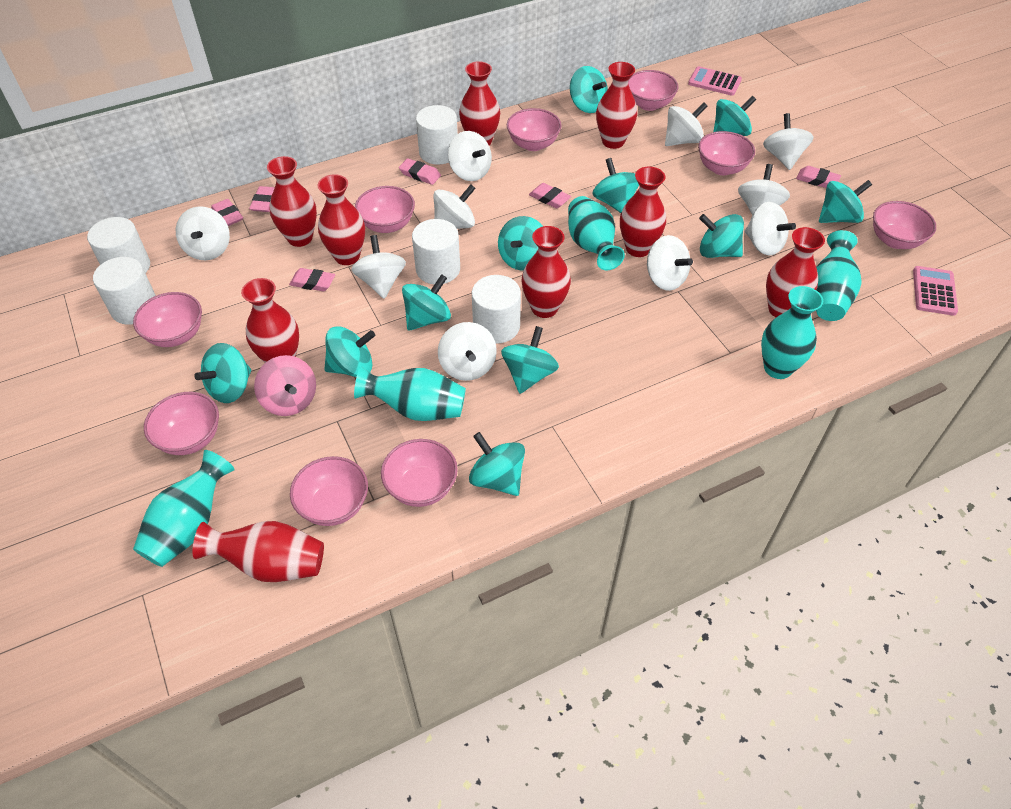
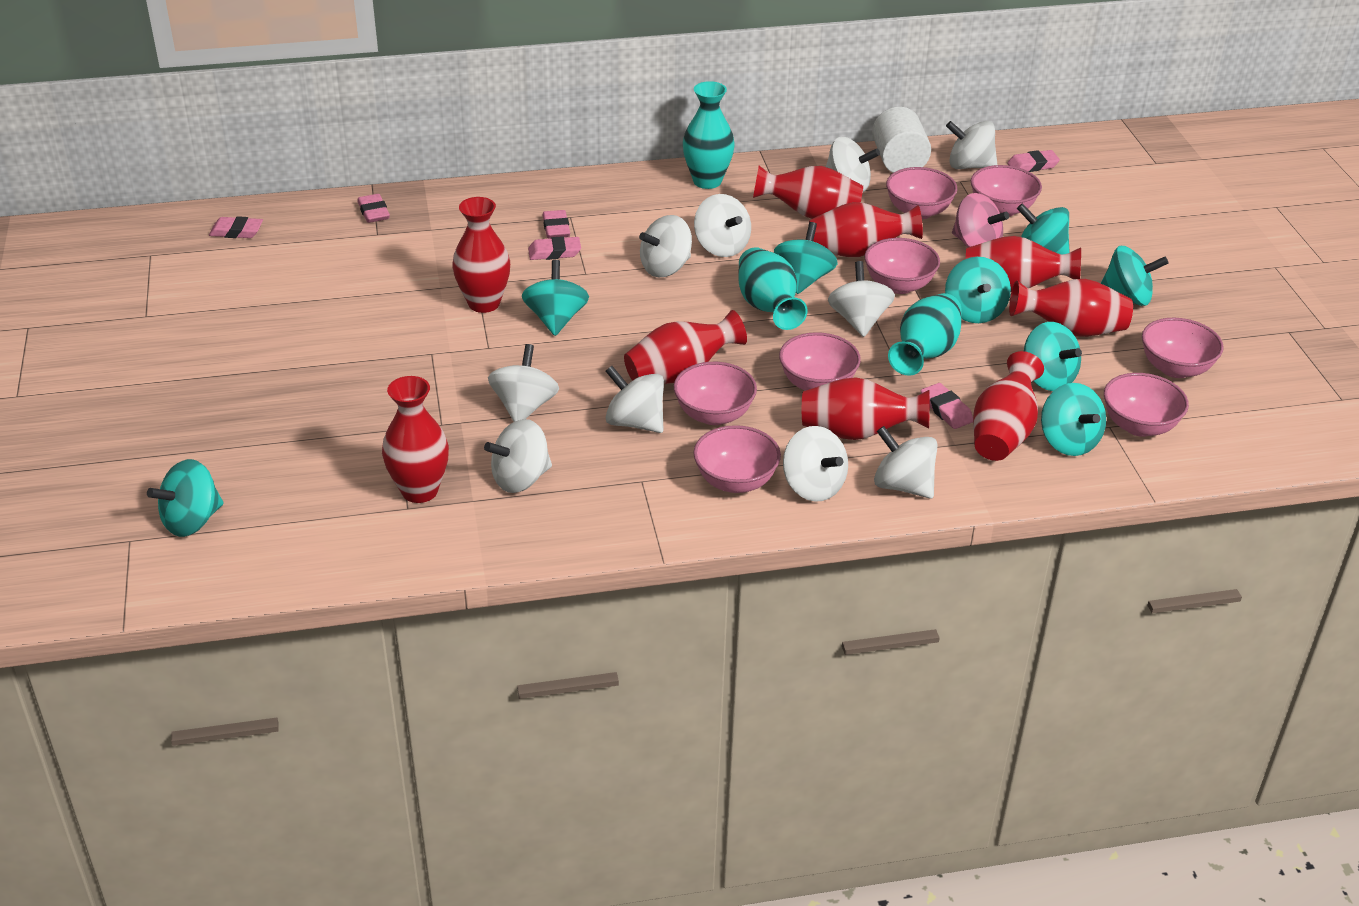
pink bowl: [133,292,202,347] [144,392,219,455] [290,456,368,526] [355,186,415,233] [381,439,458,507] [507,108,561,151] [628,70,678,111] [698,131,755,175] [873,201,936,249] = 9 -> [674,362,757,425] [693,425,781,493] [779,332,861,391] [865,238,940,294] [886,167,957,219] [971,165,1042,217] [1104,373,1189,437] [1142,318,1224,378] = 8
pink calculator: [688,66,742,96] [913,266,958,316] = 2 -> none = 0
turquoise spinning top: [194,343,251,403] [324,326,375,377] [402,274,451,331] [469,432,525,496] [498,216,543,271] [501,326,559,394] [570,66,608,113] [592,158,639,213] [699,214,744,258] [713,96,756,136] [819,180,872,223] = 11 -> [147,459,223,537] [522,260,589,336] [774,222,838,294] [945,257,1011,323] [1017,203,1070,254] [1024,322,1082,391] [1041,383,1106,456] [1101,246,1168,306] = 8
turquoise vase: [133,450,235,567] [354,366,466,421] [568,196,625,270] [761,286,823,379] [816,230,862,321] = 5 -> [683,81,735,189] [738,247,808,330] [888,293,962,376] = 3
white cylinder: [87,217,150,273] [93,257,156,325] [412,219,460,285] [416,105,458,165] [472,275,521,344] = 5 -> [872,107,931,173] = 1

